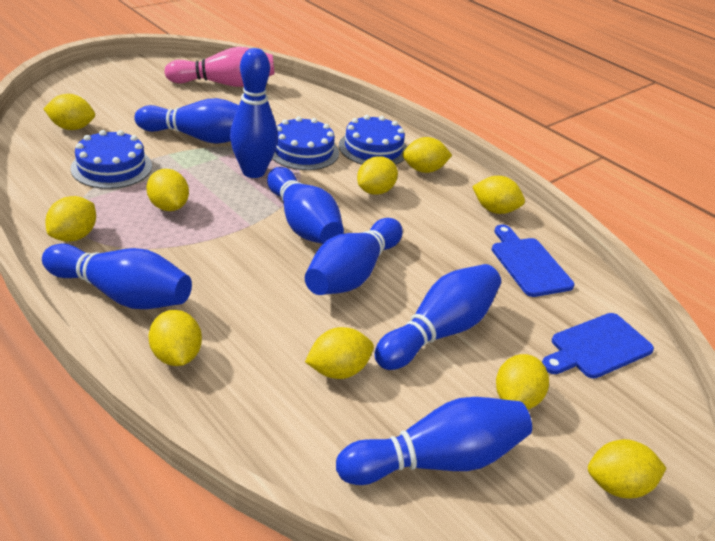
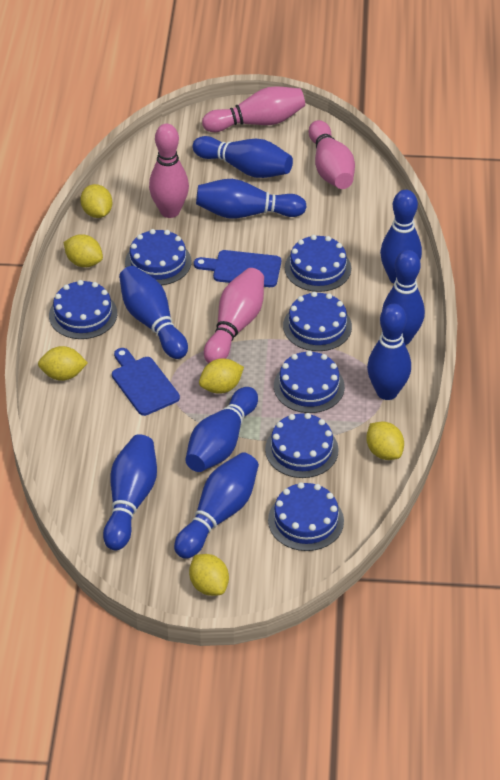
blue bowling pin: [42,244,192,309] [135,98,239,144] [230,48,278,178] [267,167,344,244] [305,218,403,295] [336,397,532,485] [375,264,501,370] = 7 -> [103,434,157,550] [119,266,188,359] [174,452,259,559] [185,387,258,472] [192,136,293,178] [196,179,307,219] [367,304,411,400] [380,190,422,284] [382,250,425,345] = 9
blue cake: [71,130,152,189] [272,116,339,170] [339,115,407,165] = 3 -> [49,280,117,339] [125,229,191,285] [265,413,339,478] [268,482,344,551] [274,350,345,413] [283,292,352,351] [285,235,351,292] = 7
pink bowling pin: [164,47,275,87] = 1 -> [149,124,189,218] [202,86,305,132] [204,268,264,363] [308,120,355,189] = 4
yellow lemon: [44,94,95,130] [45,196,96,242] [146,169,189,211] [148,310,202,366] [305,327,374,379] [357,156,398,195] [403,137,452,173] [472,176,525,214] [496,354,549,410] [588,439,666,498] = 10 -> [38,346,88,381] [64,234,103,267] [80,184,112,218] [189,554,229,596] [199,359,244,394] [366,421,404,460] = 6

